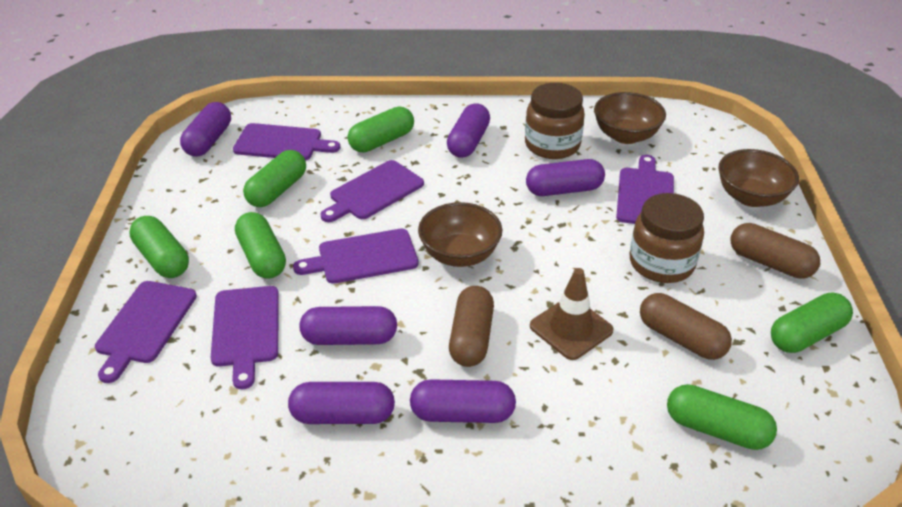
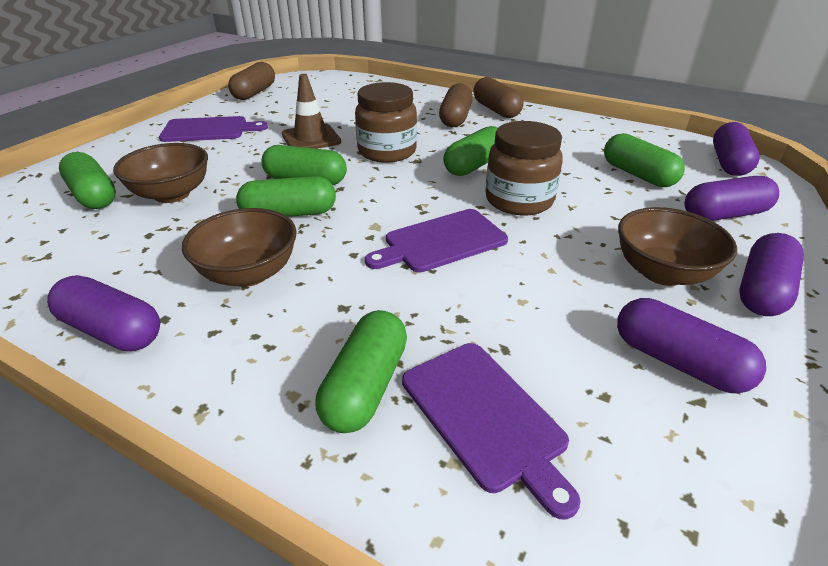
purple capsule: [180,102,231,157] [288,382,395,424] [300,306,397,345] [410,379,516,423] [447,103,490,158] [526,159,605,196] = 6 -> [47,275,160,351] [617,298,766,393] [685,176,779,221] [713,122,760,176] [739,233,804,316] = 5
purple cutting board: [95,281,197,383] [211,286,279,389] [233,123,340,161] [293,229,419,284] [321,160,424,222] [616,155,674,224] = 6 -> [159,116,268,142] [365,209,508,273] [402,343,581,519] = 3

